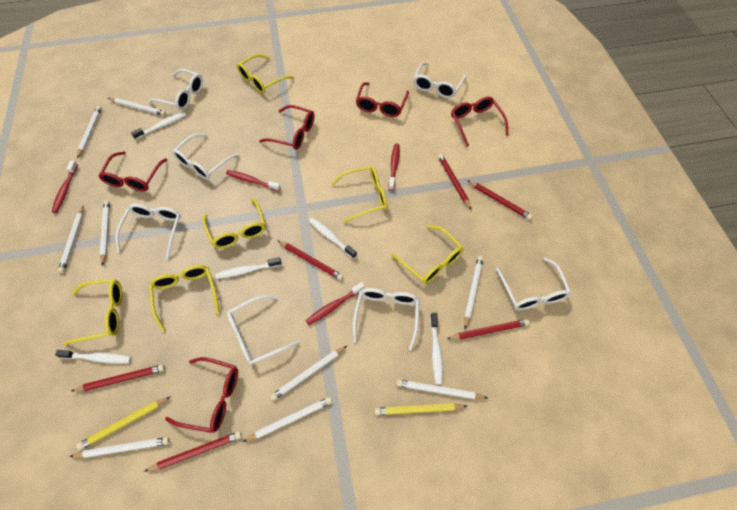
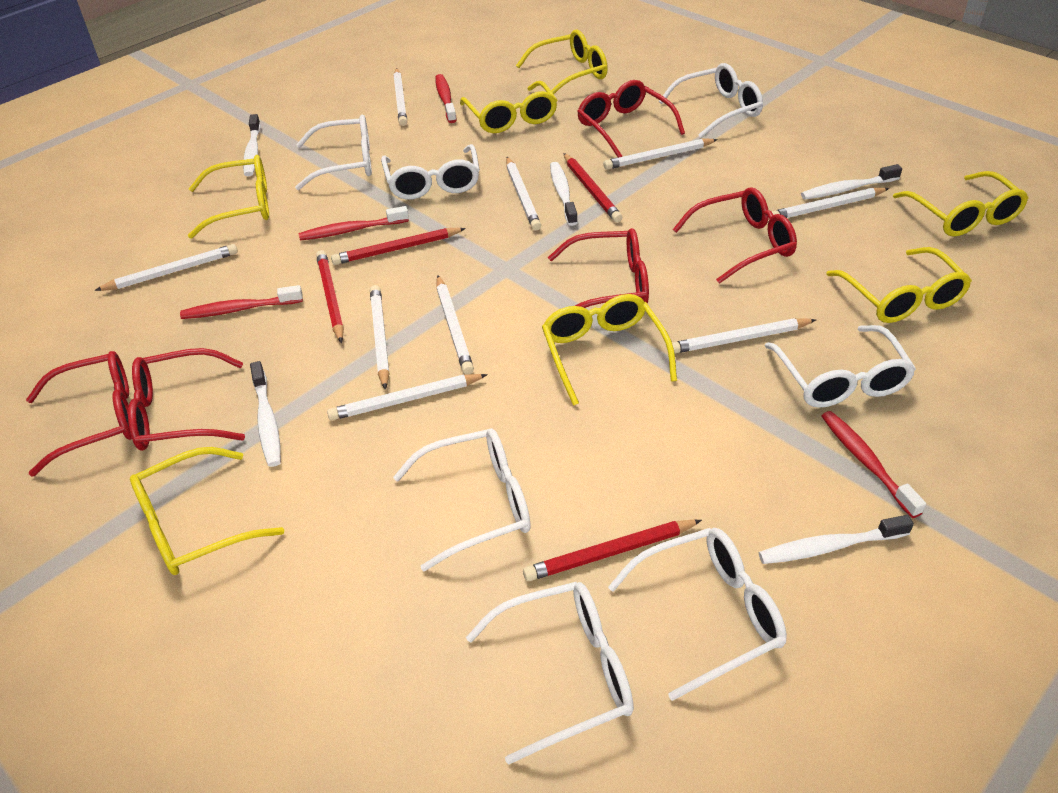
red pencil: [71,364,165,391] [144,431,242,472] [277,240,343,280] [438,154,472,210] [447,319,530,340] [467,180,532,220] = 6 -> [316,250,344,343] [331,228,466,265] [523,520,702,581] [563,153,623,222] = 4
yellow glasses: [64,279,122,345] [149,265,220,332] [202,198,266,249] [237,54,294,94] [332,166,387,223] [391,225,464,284] = 6 -> [130,447,284,575] [188,155,269,239] [460,81,557,133] [516,30,608,94] [542,294,677,406] [826,247,972,323] [893,171,1028,237] = 7
yellow pencil: [76,396,171,450] [375,403,467,415] = 2 -> none = 0

